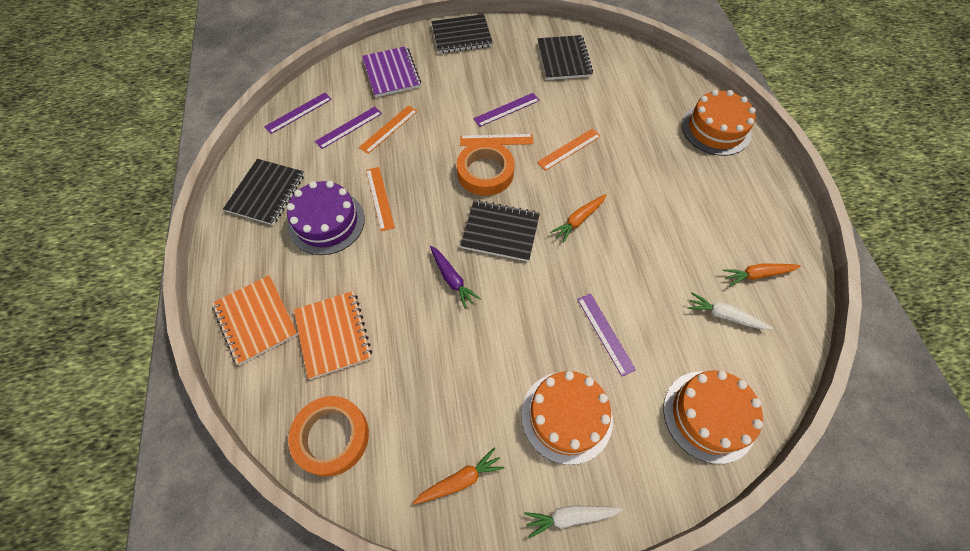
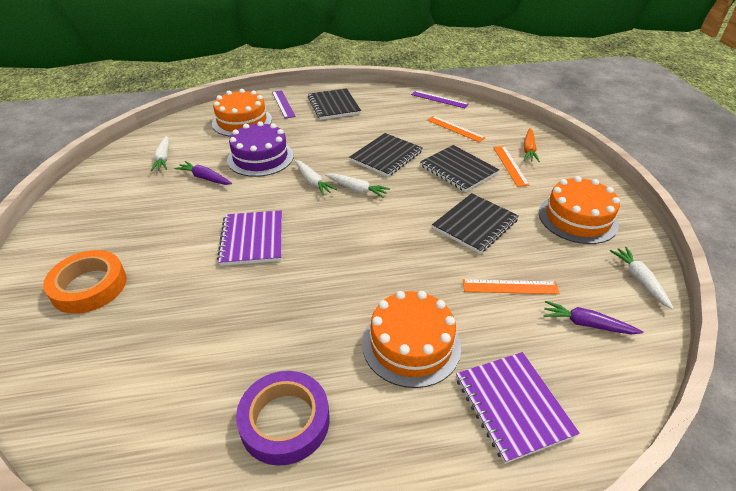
orange carrot: [413,448,505,505] [550,194,606,243] [723,264,801,286] = 3 -> [524,128,540,162] = 1
orange notebook: [212,275,298,365] [294,291,372,379] = 2 -> none = 0
orange ruler: [359,105,418,154] [366,167,395,231] [460,134,534,146] [537,128,601,171] = 4 -> [427,116,486,142] [463,279,560,294] [493,146,529,187] = 3
orange tape: [288,396,369,477] [457,141,515,196] = 2 -> [43,250,126,314] = 1
purple carrot: [430,246,481,309] = 1 -> [174,161,232,185] [543,301,644,334] = 2
purple notebook: [362,46,421,97] = 1 -> [217,210,282,266] [456,352,580,464] = 2
purple ruler: [264,93,332,134] [315,107,382,149] [473,93,540,127] [577,294,636,376] = 4 -> [272,90,296,118] [411,91,469,108] = 2
purple tape: none = 0 -> [236,371,329,466] = 1
white carrot: [524,505,623,538] [688,292,773,330] = 2 -> [151,136,169,171] [295,160,337,196] [325,173,390,198] [610,247,674,310] = 4

